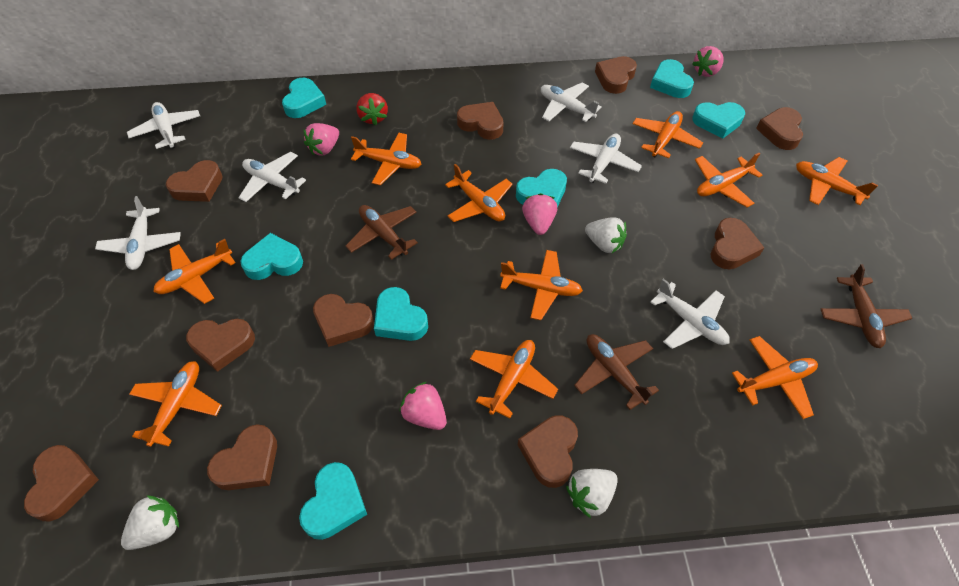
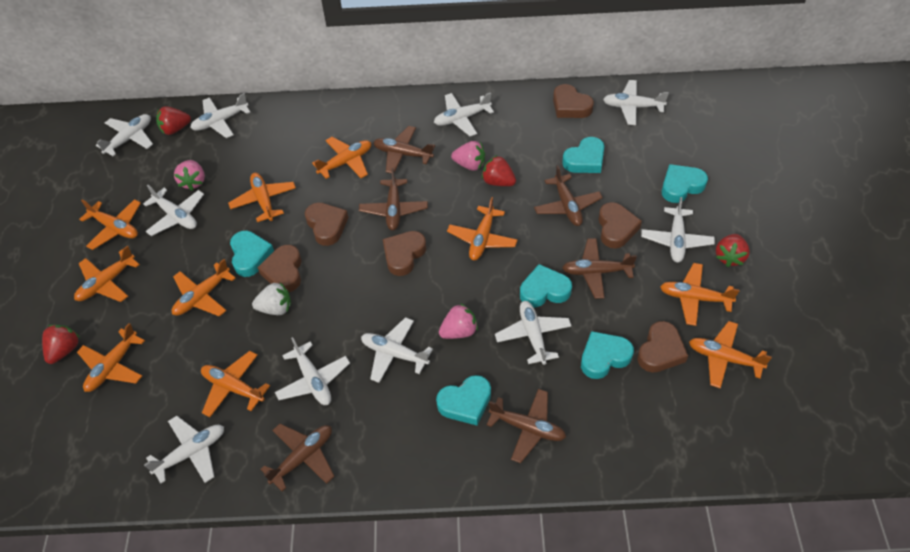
brown heart: [24,445,99,522] [166,160,223,202] [186,319,255,372] [207,424,277,490] [313,294,374,347] [457,102,504,140] [518,415,578,488] [595,56,637,94] [710,218,764,269] [756,107,803,150] = 10 -> [257,245,302,292] [305,203,348,246] [383,231,426,276] [553,84,594,118] [598,202,642,249] [637,321,688,373] = 6
brown plane: [345,205,418,260] [574,334,659,410] [821,264,912,348] = 3 -> [260,424,335,491] [359,168,428,230] [373,126,435,174] [487,389,566,463] [534,165,603,226] [562,238,637,299] = 6
pink strawberry: [304,123,339,155] [399,382,447,430] [522,193,557,235] [692,46,724,77] = 4 -> [174,160,205,191] [439,303,478,339] [451,141,485,171] = 3
red strawberry: [356,93,388,125] = 1 -> [42,325,80,364] [156,106,191,135] [482,155,516,186] [716,234,750,267] = 4
turquoise heart: [240,233,303,280] [282,78,326,118] [299,462,367,540] [374,287,428,341] [516,169,567,207] [650,59,694,98] [693,102,745,139] = 7 -> [230,231,274,277] [436,375,491,426] [520,264,572,307] [562,137,604,173] [581,331,634,379] [662,164,708,203] = 6
white plane: [95,196,181,270] [127,102,200,149] [239,152,306,202] [541,82,602,122] [570,134,642,184] [650,279,730,349] = 6 -> [96,114,153,156] [143,185,204,236] [144,416,224,483] [190,93,250,138] [275,337,350,405] [361,317,433,383] [434,92,494,136] [495,301,571,365] [603,80,669,125] [641,197,715,263] = 10
white strawberry: [121,495,179,550] [566,469,618,518] [585,217,627,253] = 3 -> [252,282,291,315] = 1

